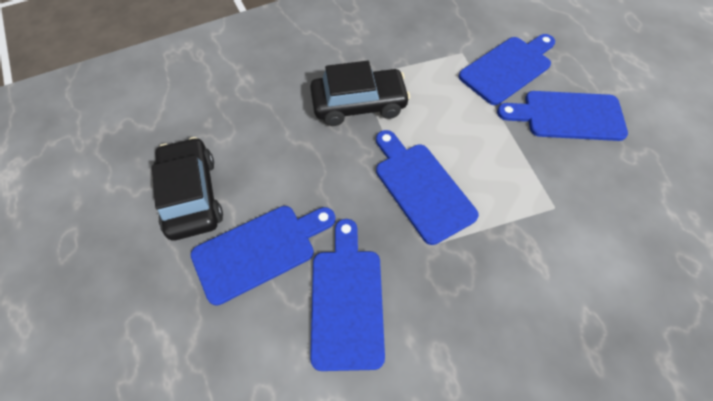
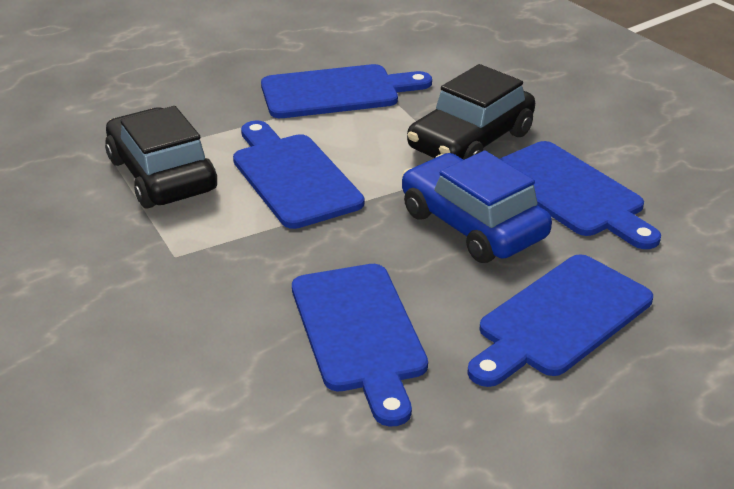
blue car: none = 0 -> [402,151,552,263] = 1

